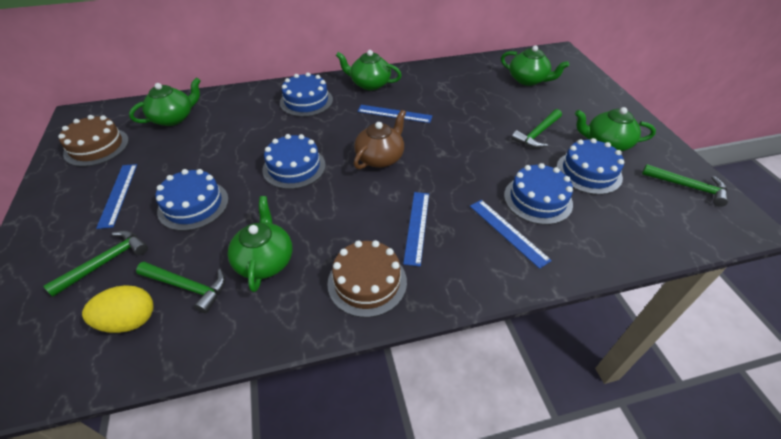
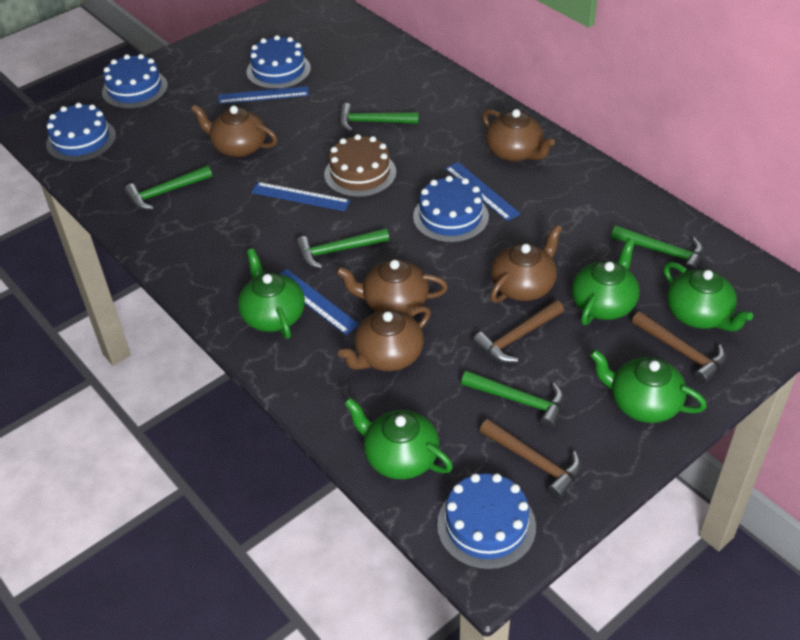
brown cake: [58,115,129,167] [327,240,407,317] = 2 -> [324,134,396,197] = 1
brown hammer: none = 0 -> [473,300,564,363] [480,419,581,499] [632,311,726,384] = 3
brown teapot: [354,110,406,169] = 1 -> [191,104,278,157] [336,259,448,315] [338,306,431,371] [482,109,555,162] [490,225,562,303] = 5
green hammer: [43,230,148,297] [136,262,225,314] [512,109,562,148] [642,164,728,207] = 4 -> [124,165,212,210] [296,228,389,269] [339,103,419,132] [461,370,564,429] [611,225,704,272] = 5
yellow egg: [82,285,154,333] = 1 -> none = 0

